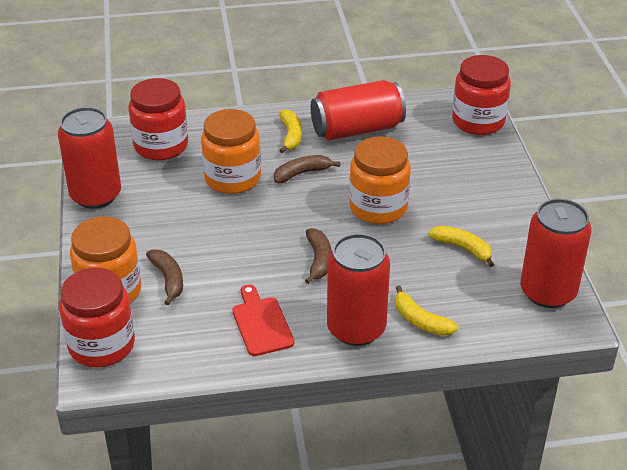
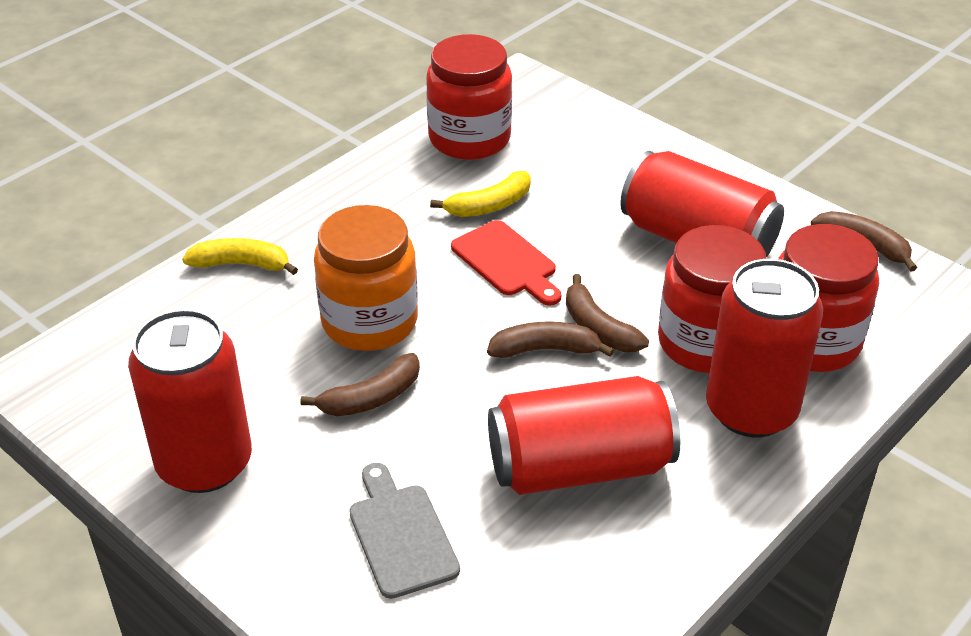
brown banana: [146,249,183,305] [274,155,340,183] [305,228,331,284] = 3 -> [300,353,420,416] [487,322,614,358] [566,274,649,352] [811,211,917,272] = 4
grey cutting board: none = 0 -> [349,463,460,599] = 1
orange jar: [70,216,141,304] [201,109,261,194] [349,136,411,224] = 3 -> [314,205,418,351] = 1
yellow banana: [279,109,302,153] [395,285,459,336] [428,226,494,267] = 3 -> [182,238,298,275] [430,171,531,217] = 2

